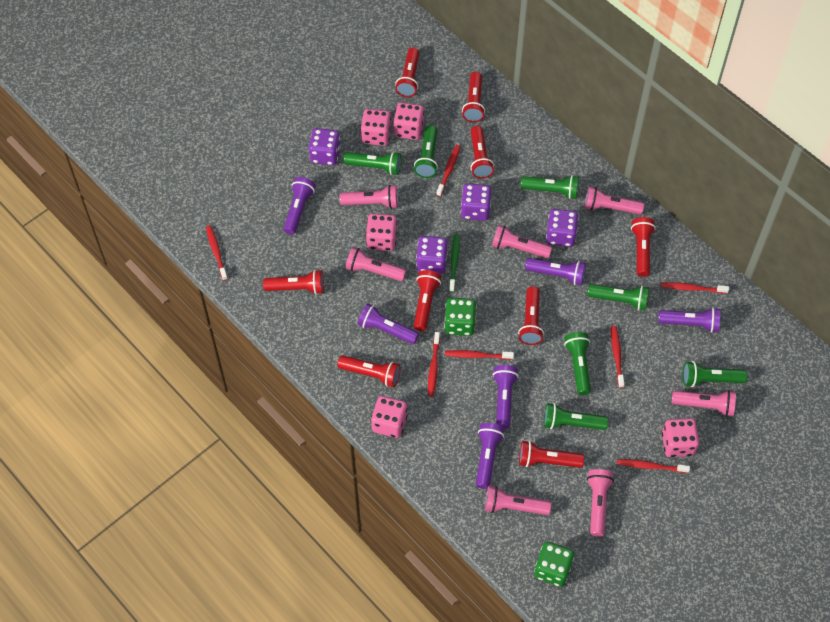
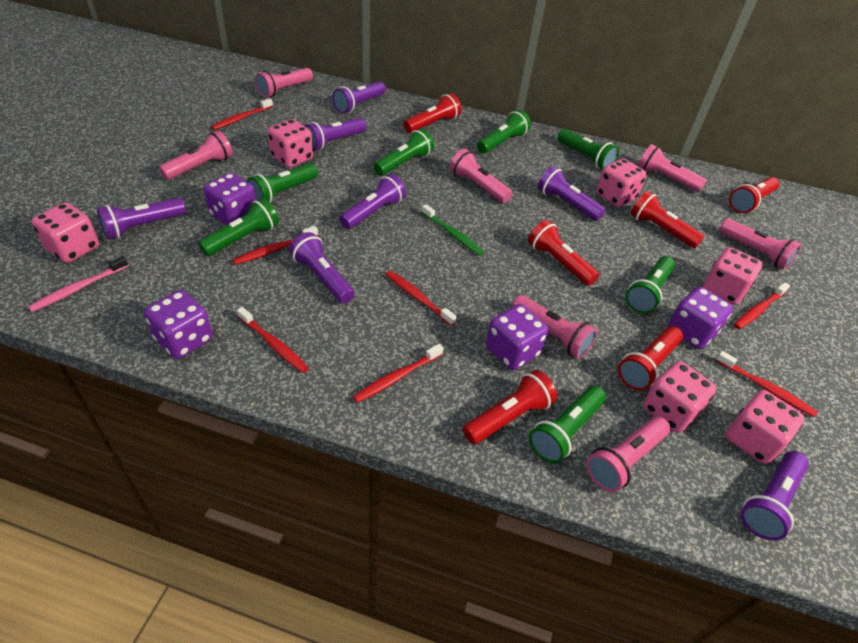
green dice: [444,298,476,336] [534,542,574,587] = 2 -> none = 0
pink dice: [361,109,391,146] [366,214,397,251] [371,396,408,438] [393,102,424,140] [662,418,699,457] = 5 -> [31,203,99,263] [268,119,313,168] [596,158,647,207] [643,361,716,433] [703,247,763,305] [726,390,804,464] = 6
pink toothbrush: none = 0 -> [28,256,129,312] = 1
purple flashlight: [283,177,316,235] [358,303,419,344] [476,423,504,489] [493,365,519,429] [525,258,586,285] [658,307,720,333] = 6 -> [97,198,186,239] [289,232,355,304] [305,118,367,151] [332,81,386,114] [339,174,406,229] [538,166,606,221] [741,451,809,541] = 7
red flashlight: [263,270,324,295] [337,355,401,387] [395,48,419,97] [414,270,441,331] [462,72,485,122] [470,126,494,179] [518,286,544,345] [519,441,584,468] [631,217,656,277] = 9 -> [404,93,461,133] [463,370,557,444] [528,220,599,286] [618,326,683,391] [631,191,705,248] [729,177,779,213] = 6

